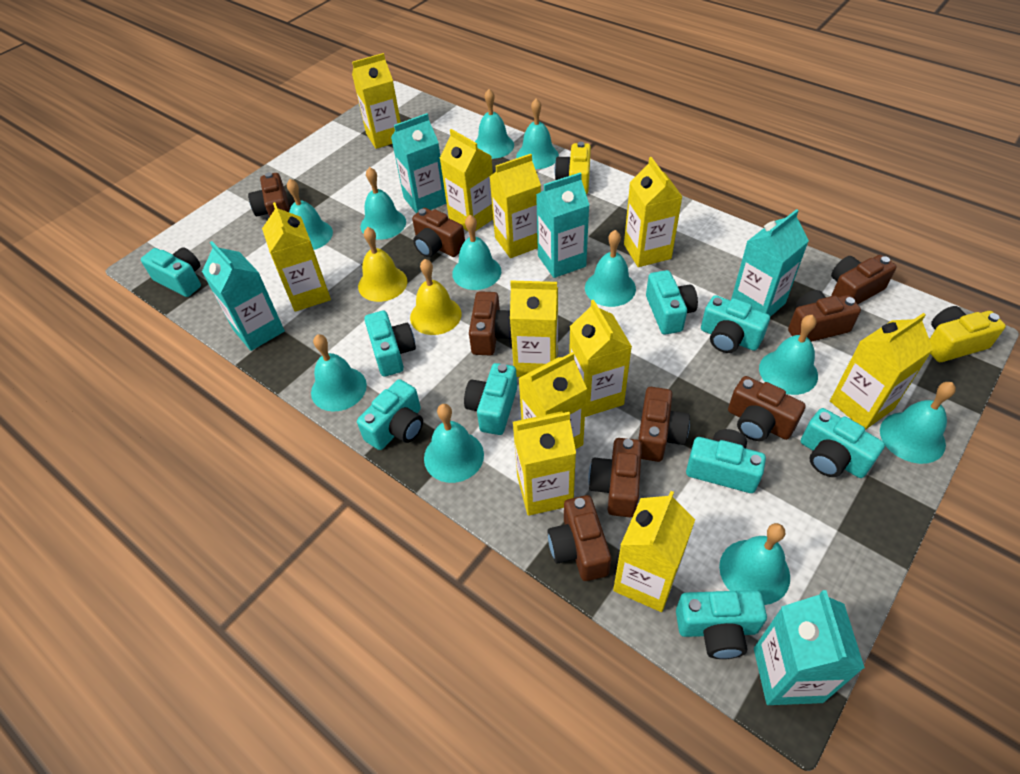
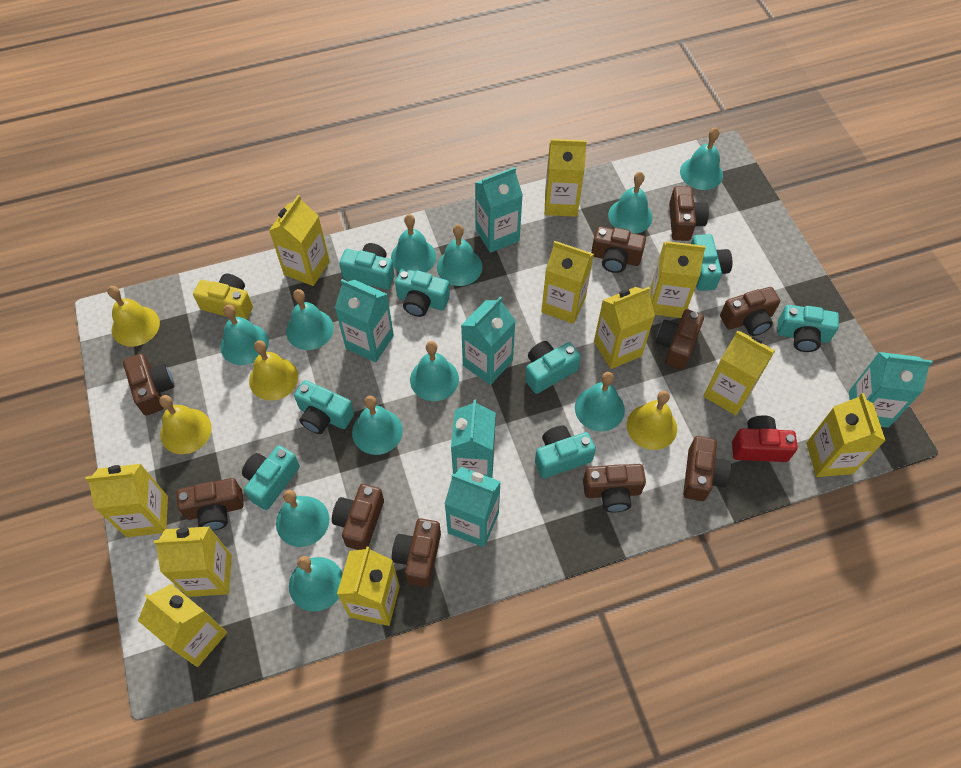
brown camera: [248,172,290,217] [412,208,465,257] [469,291,511,355] [548,495,611,581] [588,438,642,518] [638,387,690,462] [728,376,806,441] [788,290,861,342] [831,255,897,304] = 9 -> [123,354,174,416] [177,478,244,531] [332,484,384,550] [392,518,441,587] [583,464,646,512] [591,226,646,273] [656,309,704,370] [669,186,709,241] [683,436,731,501] [720,287,780,336] = 10
red camera: none = 0 -> [732,415,798,462] = 1
turquoise camera: [141,247,201,297] [357,379,423,450] [364,311,416,377] [464,363,517,435] [646,270,698,334] [676,590,767,659] [686,429,766,493] [701,295,770,353] [801,408,885,478] = 9 -> [242,445,300,510] [294,380,354,434] [339,243,395,289] [395,268,450,317] [525,341,581,394] [535,425,596,479] [691,234,732,291] [777,305,839,352] = 8
turquoise carton: [202,241,285,351] [391,113,447,213] [536,172,589,278] [731,209,809,317] [754,590,865,705] = 5 -> [335,279,394,362] [444,467,501,547] [451,399,496,478] [461,296,516,385] [475,167,523,253] [849,352,932,428] = 6
yellow bell: [358,227,407,302] [410,259,462,335] = 2 -> [107,286,160,347] [159,395,212,454] [249,340,298,401] [627,391,677,450] = 4
yellow camera: [555,142,591,194] [929,306,1006,362] = 2 -> [193,274,253,319] = 1

